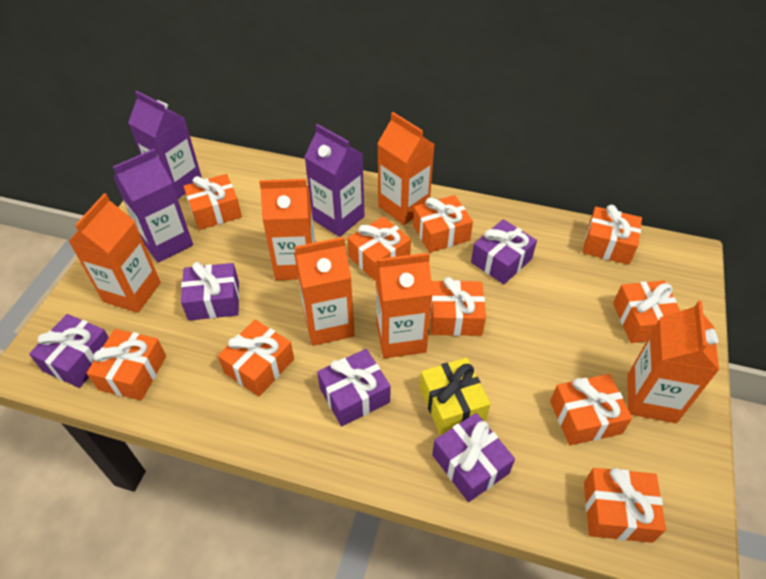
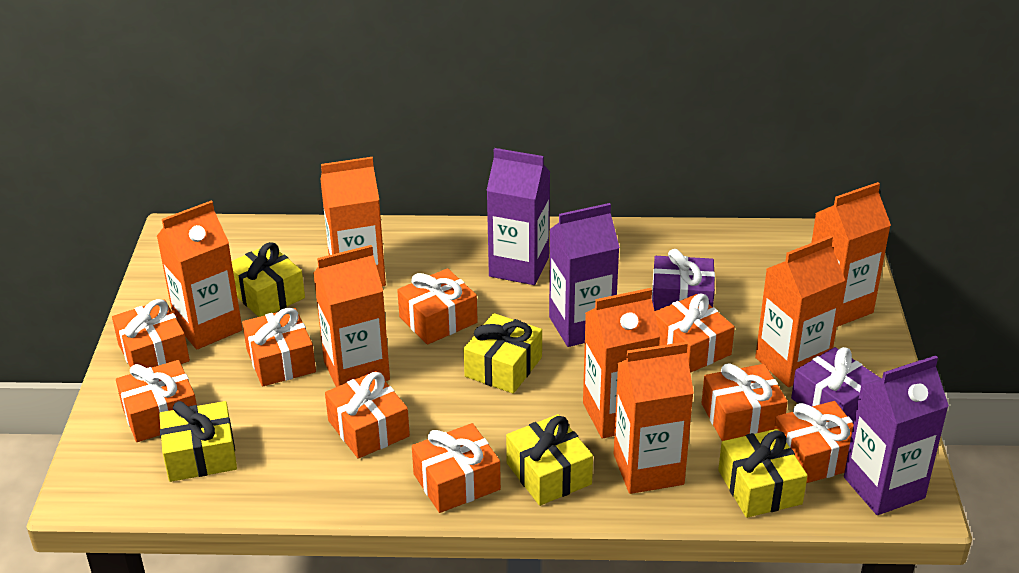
orange carton: [68,193,161,313] [259,179,316,280] [294,237,355,346] [375,253,433,358] [377,112,435,225] [627,301,719,423] = 6 -> [157,201,242,349] [313,245,390,387] [320,157,386,287] [583,288,661,439] [614,342,694,494] [755,236,845,387] [812,182,891,327] = 7
orange gift: [87,329,166,401] [184,174,242,230] [218,320,294,397] [347,216,411,281] [413,195,473,253] [430,277,486,336] [550,374,632,445] [583,205,642,265] [584,468,666,543] [613,280,680,343] = 10 -> [112,299,190,368] [116,360,197,442] [242,308,316,386] [325,371,410,459] [397,268,478,345] [412,423,501,513] [655,294,735,373] [702,364,788,441] [774,401,854,483] = 9
purple gift: [29,314,109,388] [181,262,239,321] [317,349,391,426] [432,413,515,502] [471,219,537,284] = 5 -> [652,249,715,311] [791,347,881,424] = 2
yellow gift: [420,357,491,435] = 1 -> [159,401,237,482] [232,242,305,317] [464,313,542,394] [506,414,593,506] [718,429,808,518] = 5

